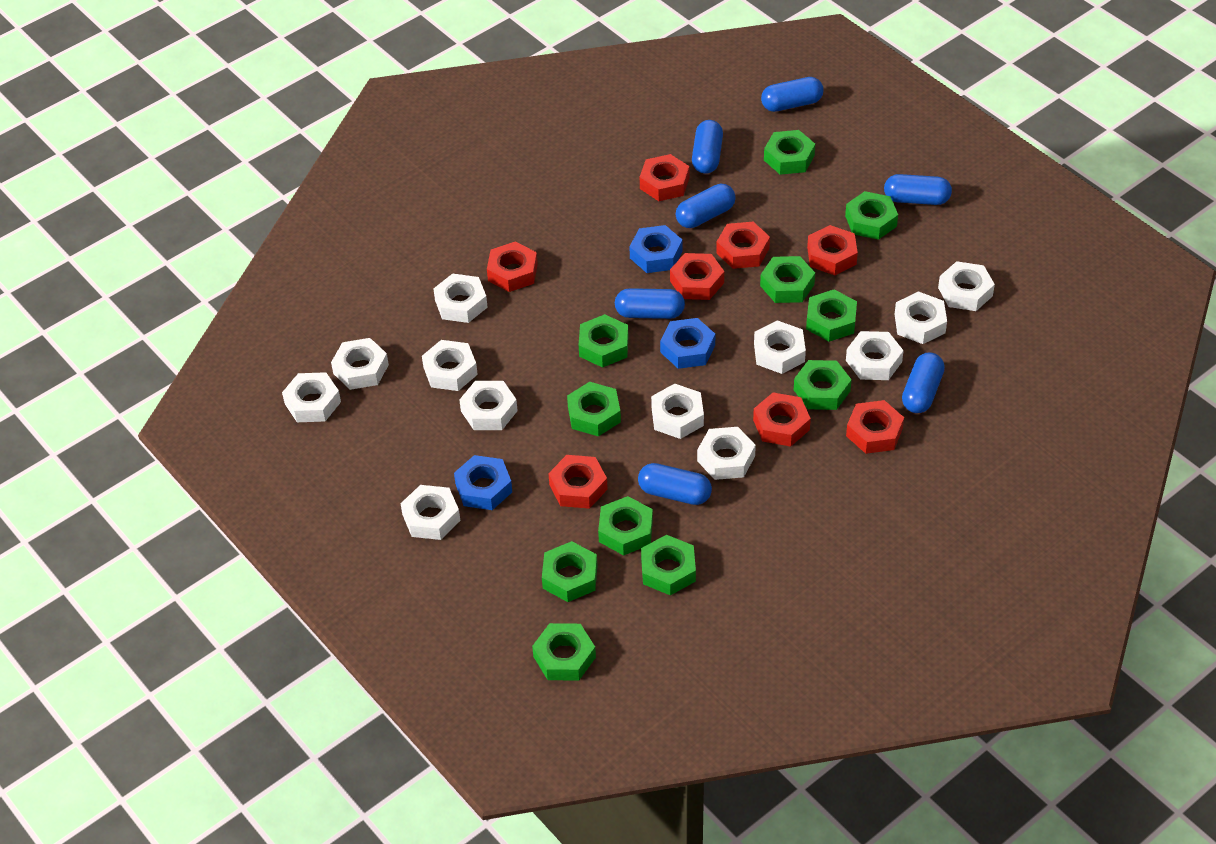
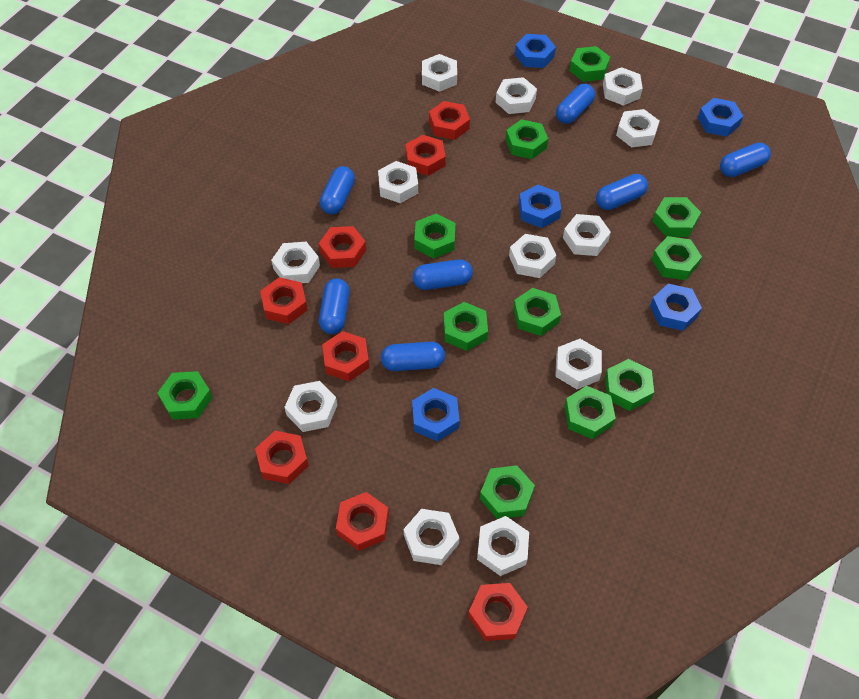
blue nut: [454,455,512,510] [630,225,683,273] [660,318,715,369] = 3 -> [412,388,460,441] [515,34,556,68] [519,185,561,228] [650,284,702,331] [698,98,743,137] = 5

